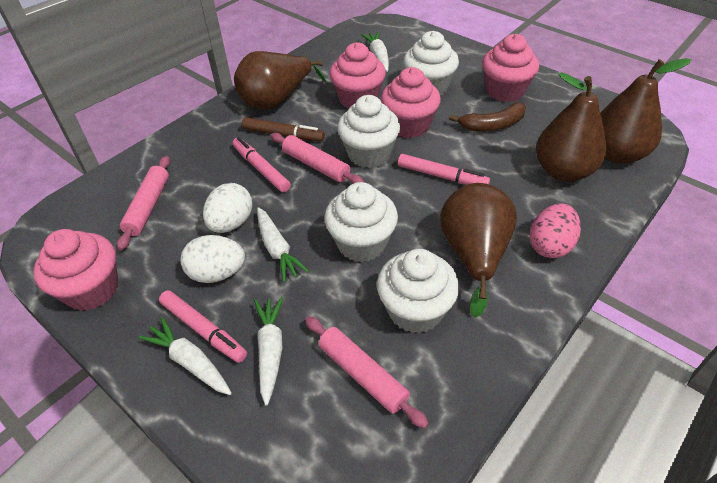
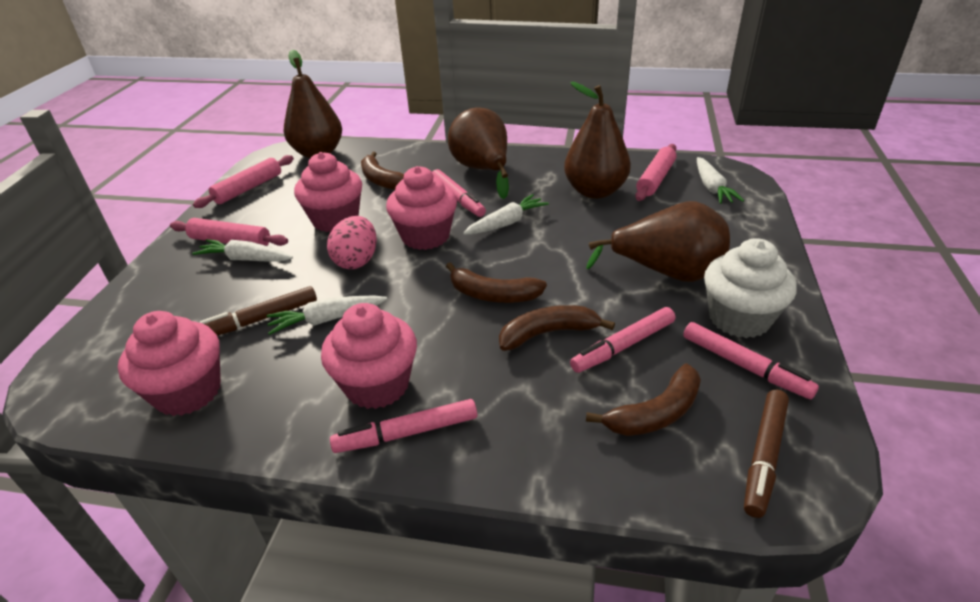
brown banana: [449,102,526,131] = 1 -> [361,152,404,190] [446,262,547,303] [499,305,615,351] [586,363,701,436] = 4
brown marker: [242,117,325,141] = 1 -> [200,286,317,336] [744,390,789,518] = 2
pink marker: [159,290,247,363] [233,137,291,192] [398,154,490,185] = 3 -> [330,399,477,453] [432,169,486,217] [570,307,676,373] [683,322,819,399] = 4
white cupcake: [324,182,398,262] [338,95,400,168] [377,249,459,333] [403,31,459,96] = 4 -> [704,238,797,338] = 1
white egg: [180,235,245,283] [203,183,252,233] = 2 -> none = 0

